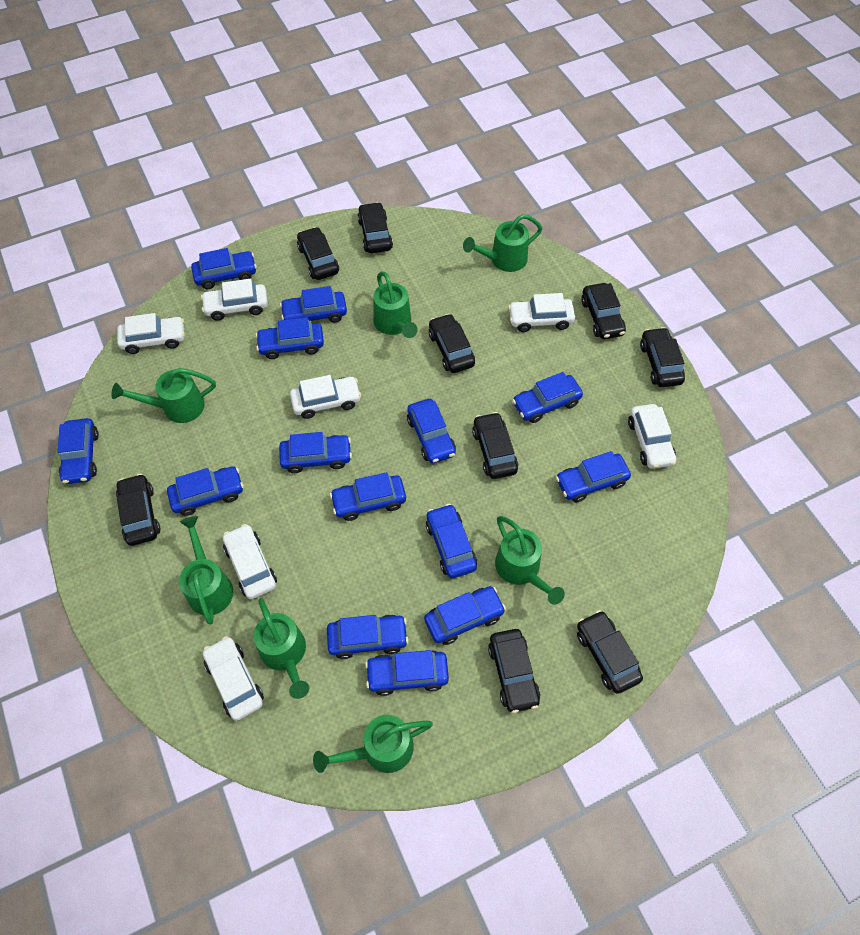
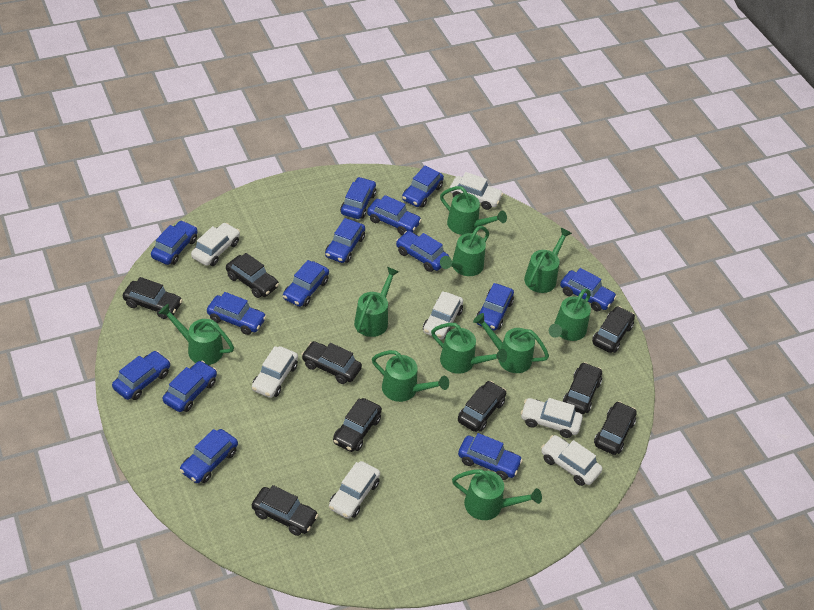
green watering can: [112,368,216,423] [179,516,233,624] [254,598,309,699] [313,715,433,773] [373,271,418,338] [463,214,542,272] [495,516,565,605] = 7 -> [158,304,234,365] [354,267,399,337] [372,350,449,402] [431,323,507,374] [440,186,507,235] [440,226,489,276] [452,469,542,520] [473,313,549,373] [524,228,572,293] [549,289,591,341] = 10

